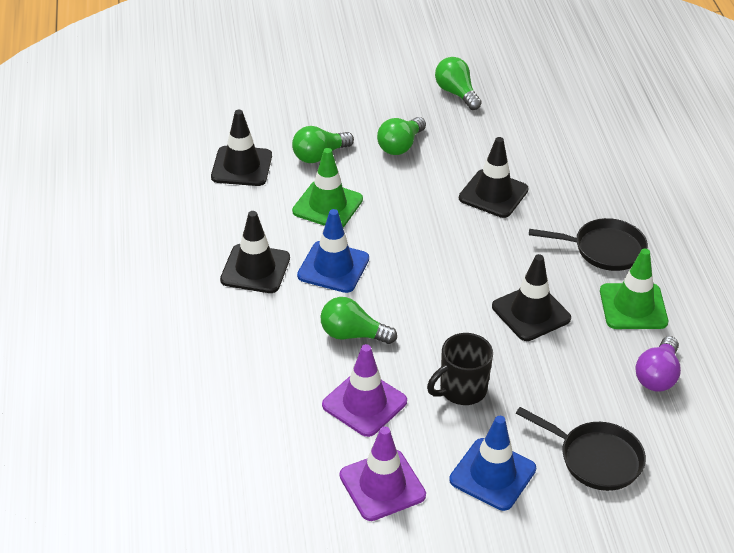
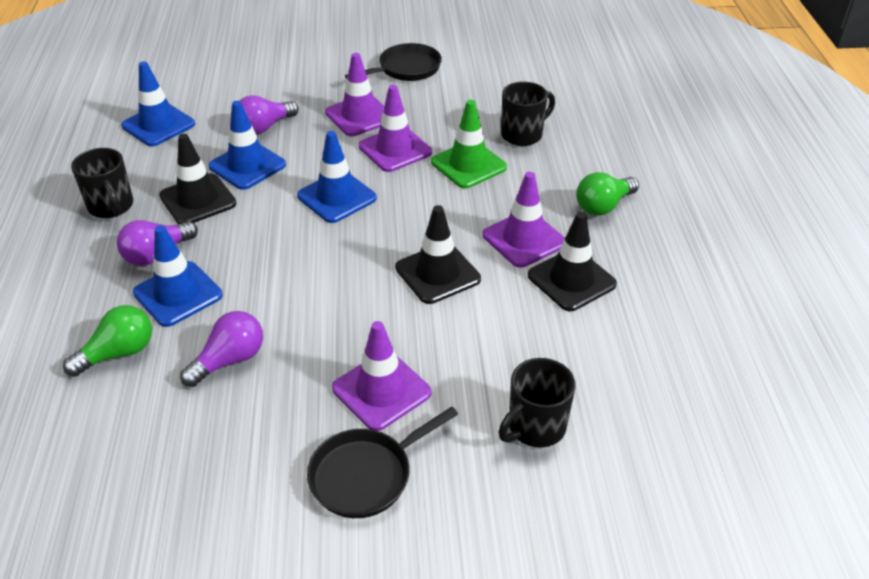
black mug: [427,333,493,405] = 1 -> [71,148,133,218] [498,358,576,448] [501,82,555,146] = 3
black traffic cone: [211,110,272,186] [220,211,290,293] [459,137,529,218] [492,254,571,341] = 4 -> [159,134,237,224] [395,205,481,304] [528,212,617,311] = 3
blue traffic cone: [297,209,369,293] [449,416,536,511] = 2 -> [121,62,195,146] [133,226,223,327] [208,101,286,190] [297,131,377,223] = 4
green light bulb: [292,126,354,163] [320,297,397,344] [377,117,426,155] [435,57,482,110] = 4 -> [63,305,152,377] [576,172,639,216] = 2
green traffic cone: [292,148,363,227] [600,249,668,329] = 2 -> [431,100,507,188] = 1
purple light bulb: [635,336,681,392] = 1 -> [117,220,198,266] [180,311,263,387] [240,95,299,135] = 3
purple traffic cone: [322,344,407,437] [340,426,426,521] = 2 -> [325,53,384,136] [332,321,431,431] [358,85,432,172] [482,172,565,268] = 4

